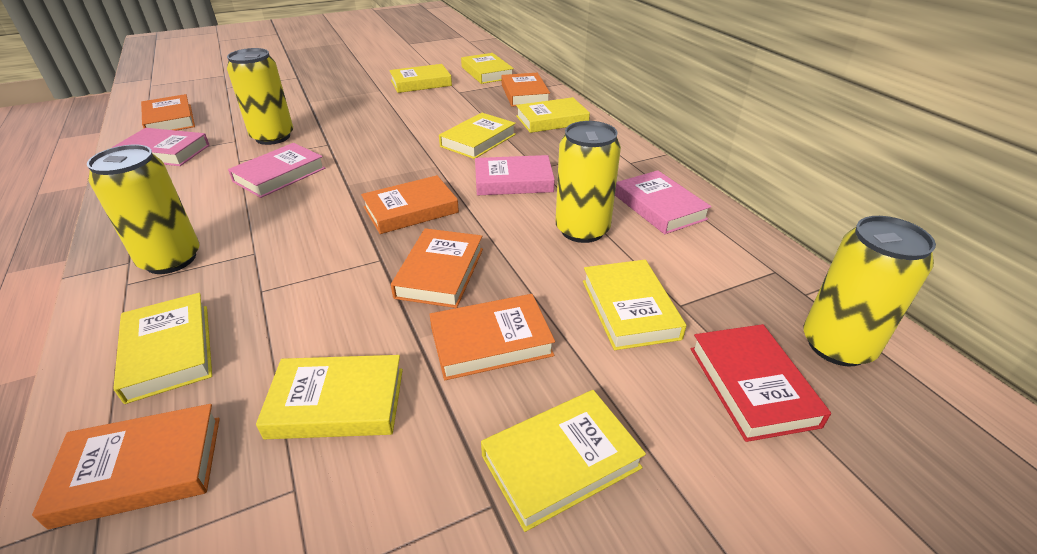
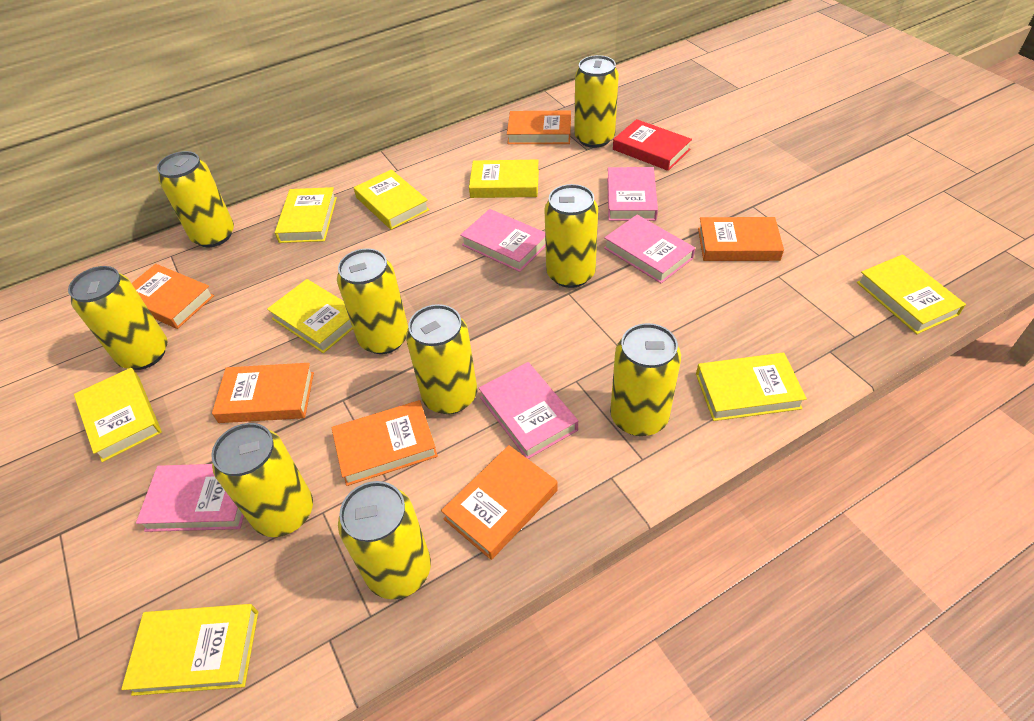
pink book: [112,128,210,166] [228,143,325,198] [475,155,555,195] [615,170,711,234] = 4 -> [136,464,244,532] [460,209,546,272] [479,362,578,459] [604,215,695,283] [607,167,658,221] = 5
yellow can: [87,145,200,274] [227,48,293,145] [555,121,621,243] [804,216,936,366] = 4 -> [68,266,168,370] [157,151,234,247] [211,423,313,537] [337,248,408,354] [338,481,431,599] [406,304,477,414] [544,184,598,288] [574,55,619,148] [610,323,681,436] = 9

